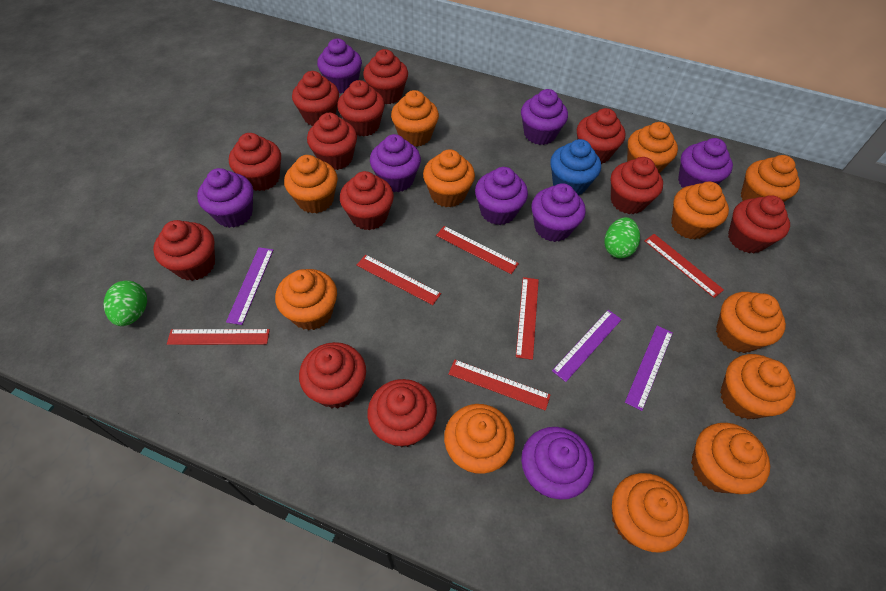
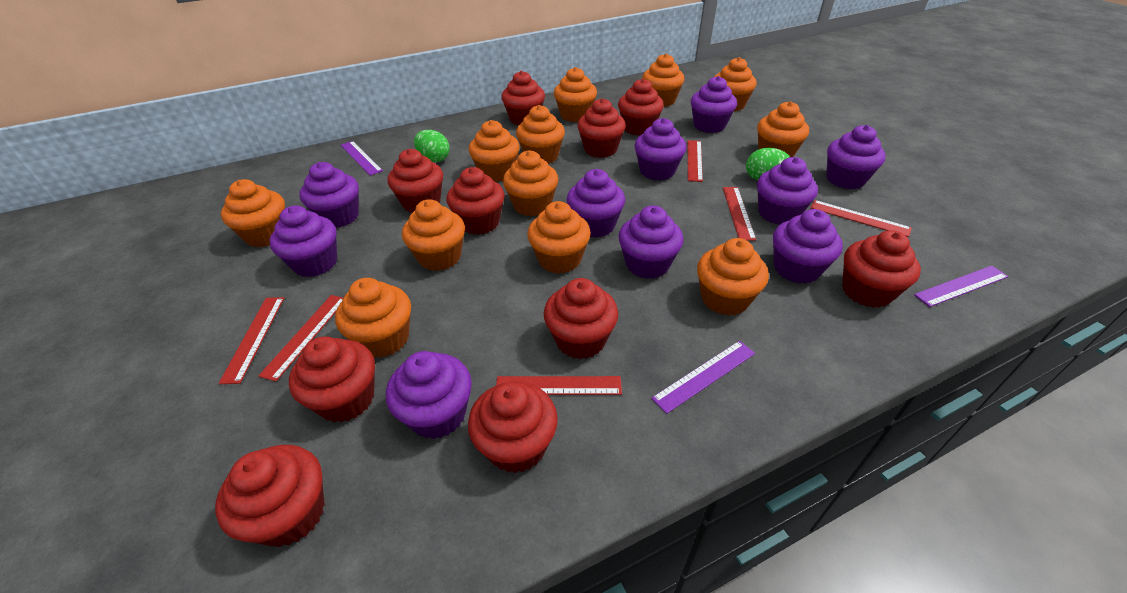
blue cupcake: [550,139,601,195] = 1 -> none = 0
purple cupcake: [197,168,253,228] [317,39,362,93] [370,134,421,192] [475,167,528,225] [521,89,568,145] [521,427,594,500] [532,183,586,242] [678,138,733,188] = 8 -> [270,206,337,277] [299,162,359,228] [386,351,472,439] [566,169,625,238] [618,205,683,279] [635,118,687,181] [691,76,737,133] [757,157,818,224] [773,209,843,284] [826,125,886,189] = 10
red cupcake: [153,220,215,281] [229,133,281,191] [292,71,339,126] [299,342,366,409] [307,113,357,170] [337,80,385,137] [340,171,394,230] [363,49,408,104] [367,379,437,447] [577,108,625,164] [611,157,663,214] [728,195,790,253] = 12 -> [215,445,325,547] [289,336,375,422] [388,149,443,213] [447,167,505,235] [468,381,558,473] [501,71,545,125] [543,278,618,359] [577,98,626,158] [618,78,664,136] [842,230,921,308] = 10

